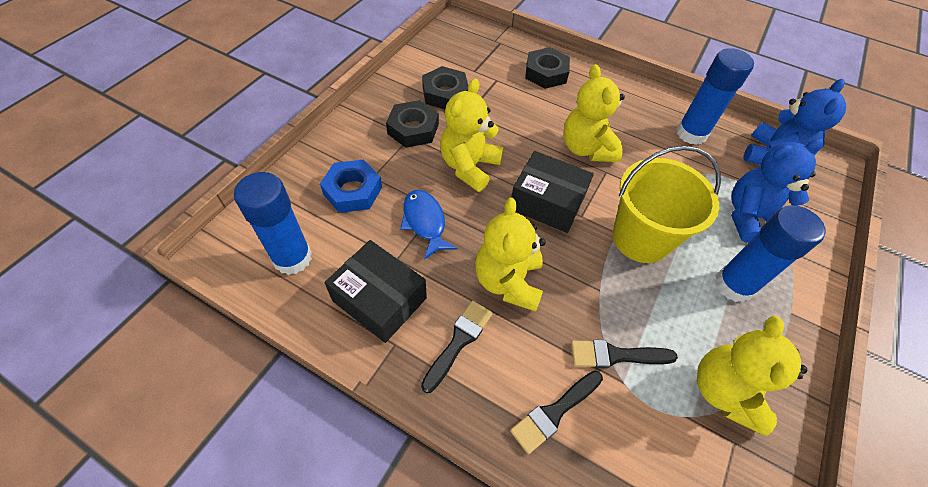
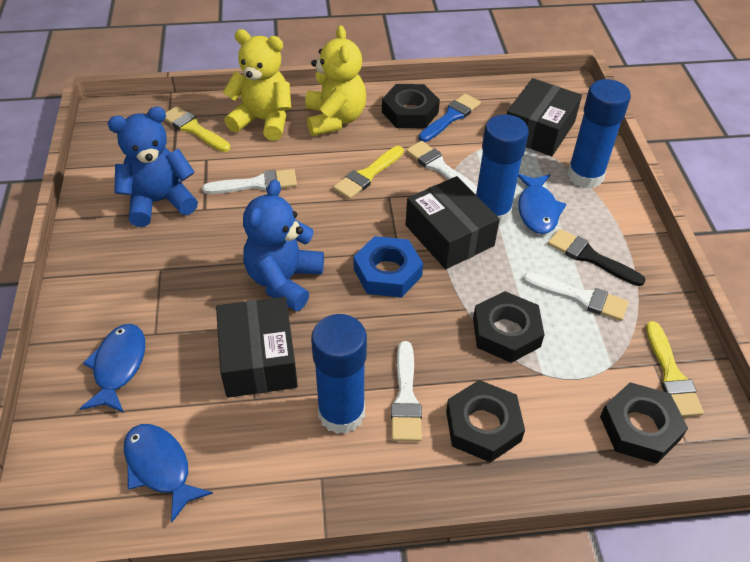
black box: [324,240,427,343] [511,151,594,233] = 2 -> [216,297,298,398] [406,176,500,269] [507,78,582,156] = 3
black brush: [421,300,493,393] [510,371,603,454] [571,340,678,368] = 3 -> [548,229,645,286] = 1
black nut: [386,100,439,148] [422,66,468,109] [525,47,570,89] = 3 -> [382,84,440,128] [446,380,525,463] [473,291,545,363] [600,382,688,464] = 4
blue brush: none = 0 -> [419,94,481,142] = 1
blue fish: [400,190,457,260] = 1 -> [80,324,145,413] [124,424,213,523] [518,174,566,234] = 3
white brush: none = 0 -> [202,169,297,194] [391,341,422,441] [406,141,477,194] [523,272,629,321] = 4
yellow brush: none = 0 -> [164,106,230,152] [333,146,404,199] [646,321,704,417] = 3
yellow bucket: [613,146,721,263] = 1 -> none = 0
yellow teddy bear: [440,78,504,192] [475,198,546,312] [563,64,625,162] [697,316,807,436] = 4 -> [223,29,291,141] [305,25,366,136] = 2

